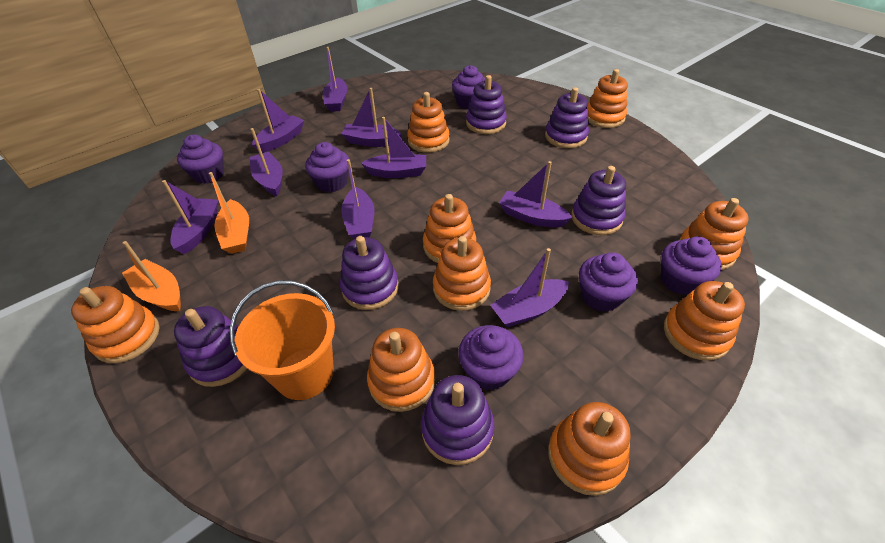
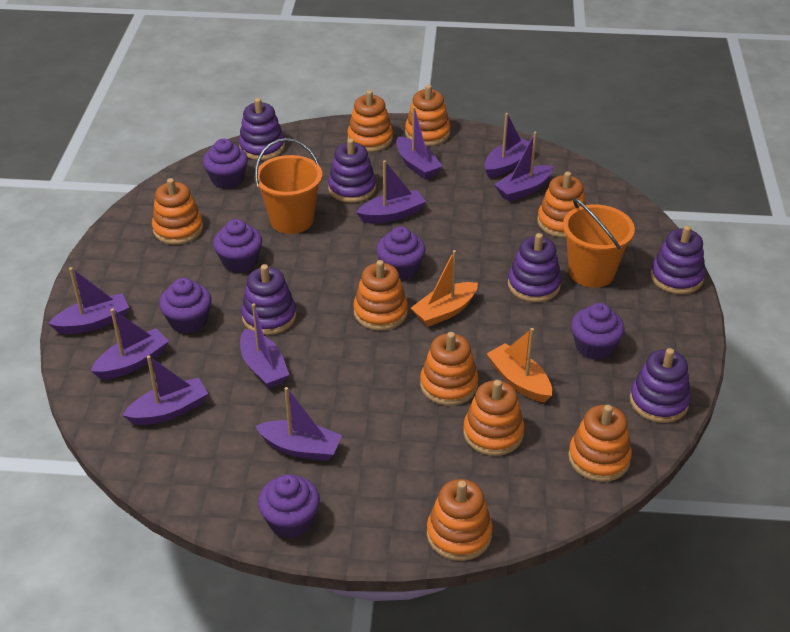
orange bucket: [230,280,335,400] = 1 -> [255,138,322,234] [563,198,635,288] = 2

